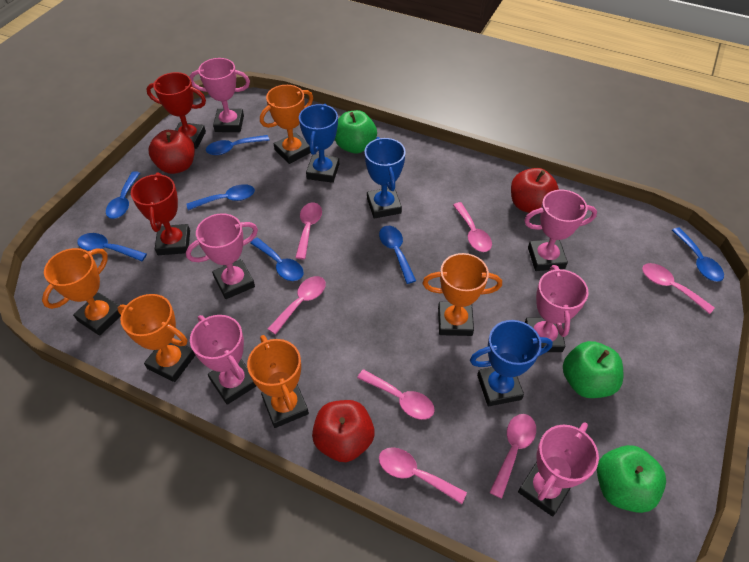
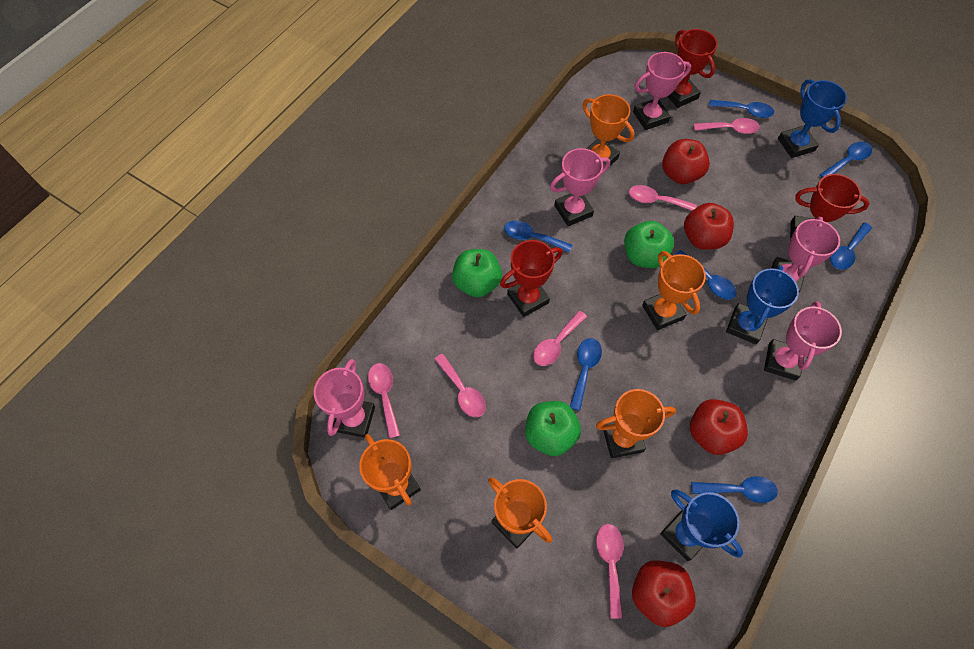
pink spoon: [268,276,326,335] [295,202,322,259] [357,369,435,420] [379,447,467,504] [453,202,492,252] [489,414,536,499] [642,263,715,314] = 7 -> [368,363,400,439] [434,354,486,417] [533,311,587,366] [596,524,624,619] [629,185,697,211] [694,118,760,134] = 6
pink trophy: [186,213,258,299] [189,58,250,132] [190,315,256,405] [518,422,599,517] [524,190,597,271] [525,265,589,352] = 6 -> [314,359,375,438] [550,148,610,226] [633,52,691,130] [764,301,842,381] [771,217,840,292] = 5
red apple: [148,130,195,174] [312,400,375,462] [511,168,559,213] = 3 -> [632,561,696,627] [662,139,710,184] [684,203,734,250] [690,399,748,455] = 4
red trophy: [131,172,190,255] [146,72,206,149] = 2 -> [500,240,563,317] [667,29,718,108] [790,174,869,240] = 3

